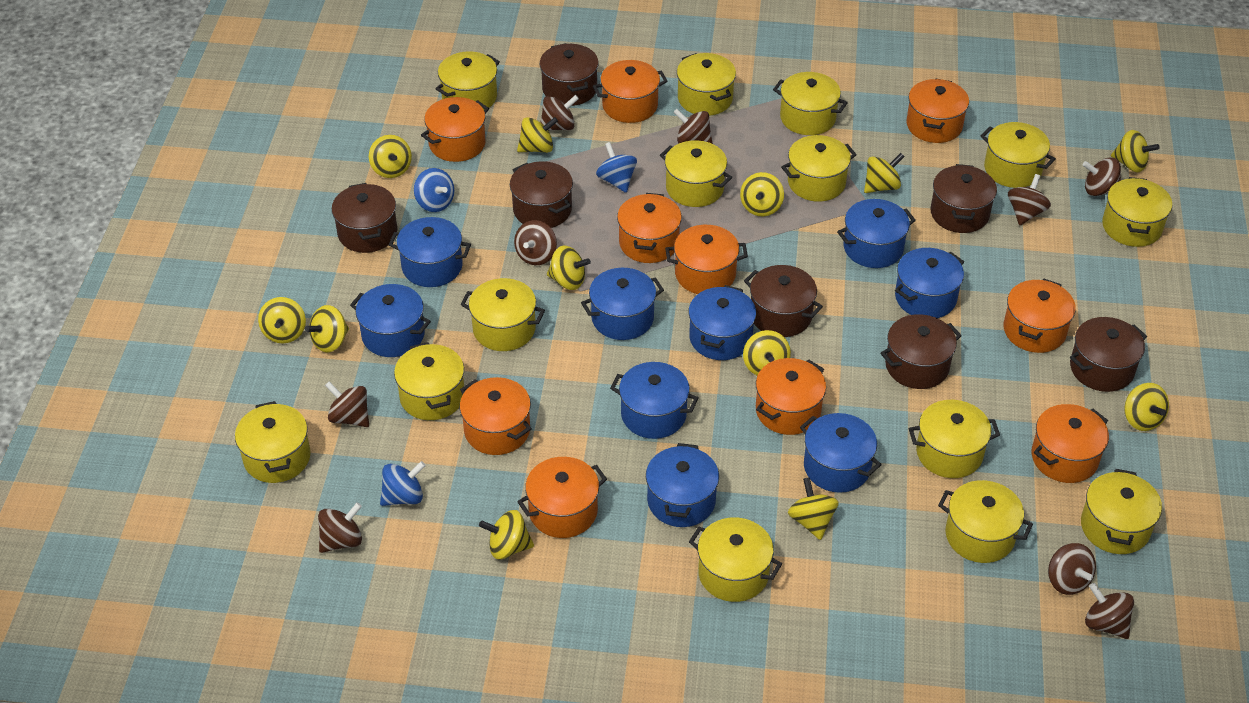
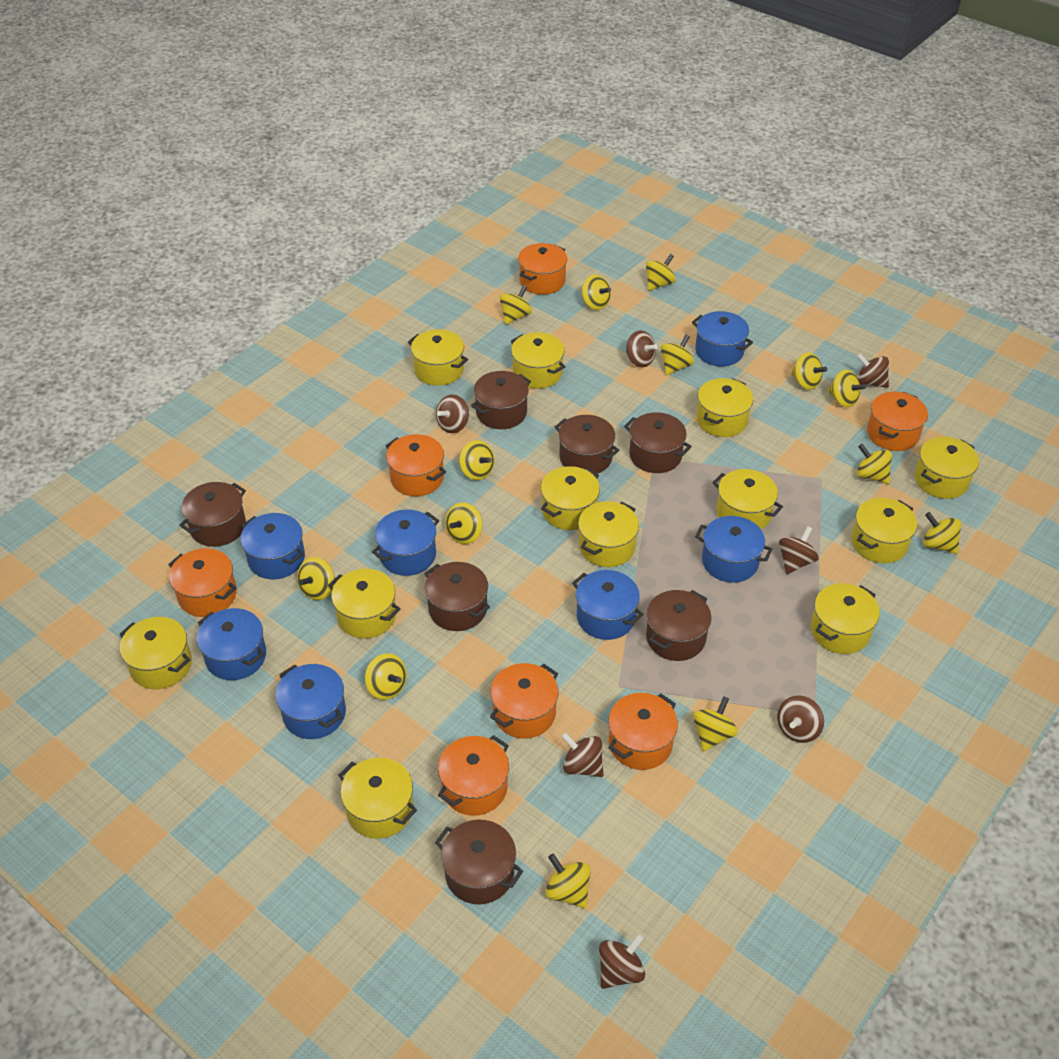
blue pot: [350,284,431,357] [389,217,471,287] [581,268,664,340] [610,362,698,439] [646,443,719,527] [688,285,756,360] [800,413,882,493] [837,199,916,268] [895,248,964,318] = 9 -> [197,608,266,680] [241,513,305,579] [275,664,346,739] [372,509,439,576] [572,570,644,640] [692,311,753,366] [695,516,772,583] = 7
blue spinning top: [380,461,426,506] [414,168,454,212] [596,142,637,193] = 3 -> none = 0
brown spinning top: [318,502,362,553] [325,381,369,427] [514,220,557,265] [540,95,579,131] [673,109,713,144] [1008,174,1051,225] [1048,543,1096,595] [1083,157,1121,196] [1085,583,1134,639] = 9 -> [436,394,469,433] [561,732,604,777] [599,934,645,989] [626,330,658,367] [777,696,824,743] [779,526,819,574] [857,354,889,388] = 7
orange pot: [421,97,489,162] [460,377,532,455] [517,457,607,538] [593,60,668,123] [617,193,682,263] [665,225,748,294] [756,358,826,435] [906,79,969,143] [1004,279,1076,353] [1031,404,1109,483] = 10 -> [168,548,237,617] [385,434,446,496] [438,735,509,816] [490,663,558,739] [518,243,567,295] [608,693,678,770] [867,392,928,451] = 7
yellow pot: [235,401,311,483] [394,342,464,420] [435,51,500,110] [460,278,545,351] [660,140,732,207] [677,53,736,116] [689,517,782,602] [773,72,848,135] [781,135,857,202] [909,400,1000,478] [938,480,1033,563] [980,122,1056,188] [1081,469,1162,554] [1102,177,1172,247] = 14 -> [119,617,192,689] [328,569,400,639] [338,758,417,839] [408,329,468,386] [511,332,566,389] [541,466,600,530] [578,501,639,567] [697,378,753,437] [712,469,783,530] [811,583,880,654] [851,498,917,563] [915,437,979,499] = 12
yellow spinning top: [258,297,306,344] [305,305,349,352] [369,135,412,178] [479,510,534,559] [517,117,558,153] [547,246,591,290] [740,172,784,216] [743,330,791,376] [788,477,839,540] [864,153,905,193] [1111,130,1160,173] [1124,383,1169,431] = 12 -> [297,557,335,600] [365,653,407,700] [445,502,483,544] [459,440,495,480] [500,285,532,325] [545,853,591,908] [582,275,611,310] [646,254,676,291] [661,334,694,375] [693,696,738,751] [791,352,827,390] [828,369,866,408] [857,444,892,484] [923,512,961,554] = 14

